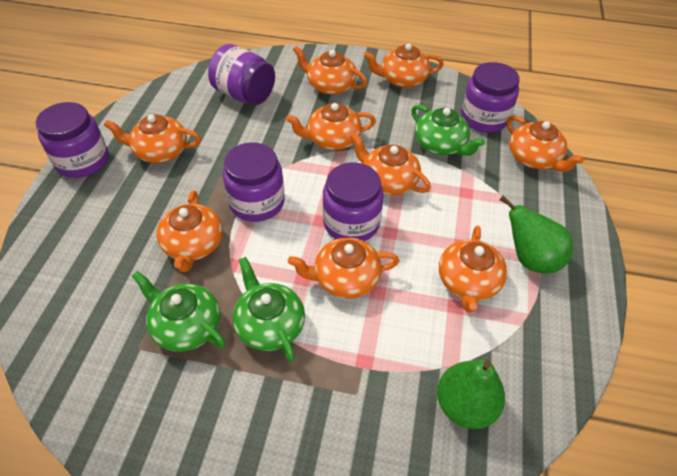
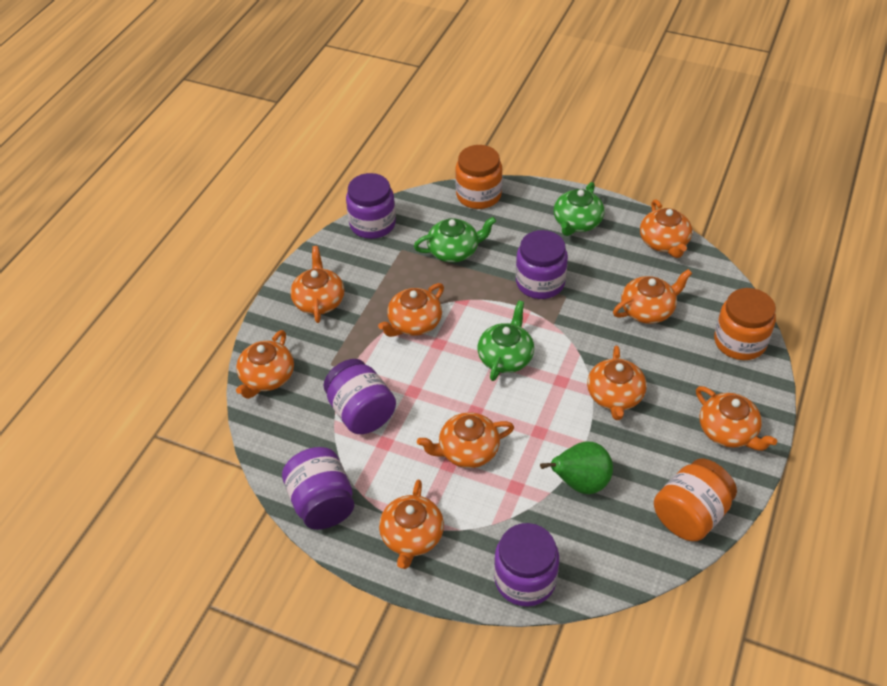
green pear: [437,360,505,429] [500,196,573,274] = 2 -> [540,442,613,494] = 1
orange jar: none = 0 -> [455,145,503,209] [654,459,737,541] [714,288,776,360] = 3

